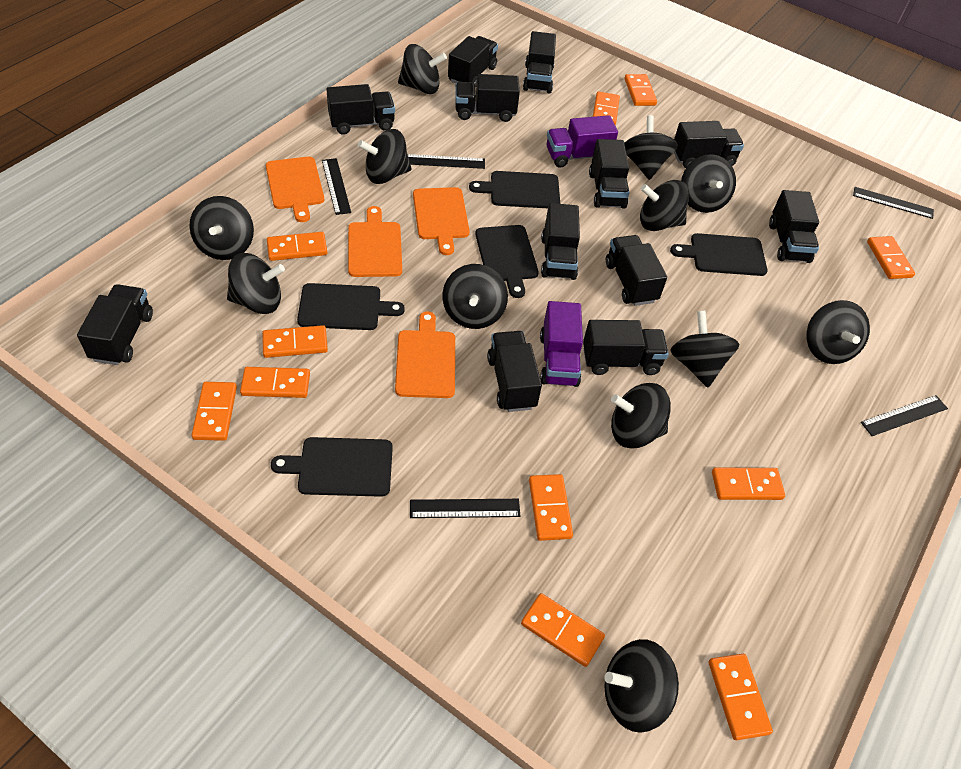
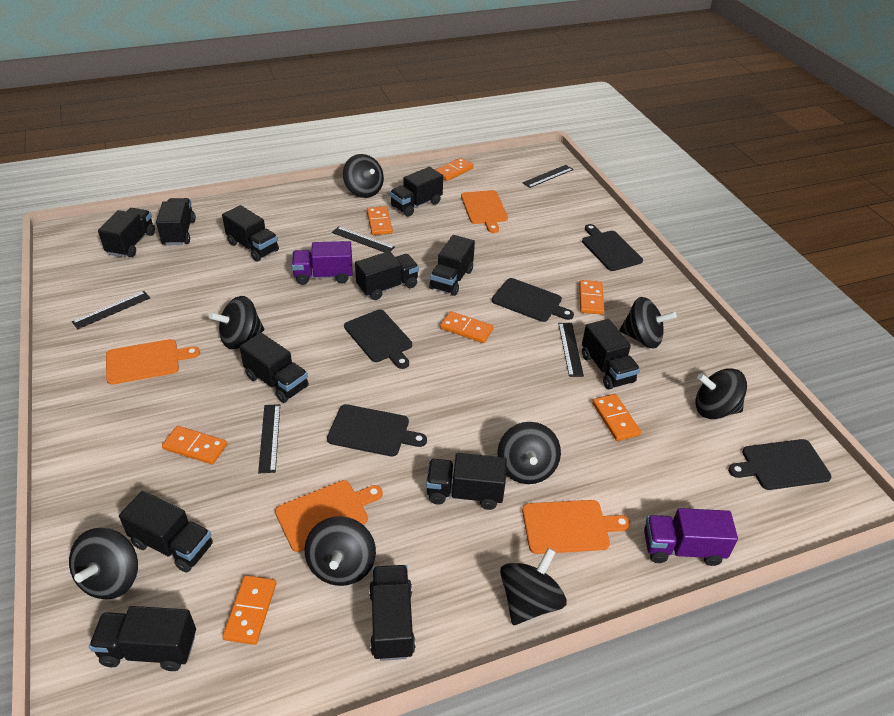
black spinning top: [189,196,254,260] [227,253,285,314] [358,129,412,184] [398,44,447,94] [443,264,508,329] [604,639,679,733] [611,383,671,449] [624,115,678,180] [640,180,689,231] [670,311,739,387] [681,154,736,213] [806,300,870,364] = 12 -> [69,528,138,600] [209,296,264,350] [304,516,376,586] [343,154,384,198] [497,422,561,484] [500,547,567,625] [619,297,677,348] [696,368,747,419] = 8
orange domino: [192,382,237,441] [240,367,310,398] [262,325,328,358] [267,232,327,261] [521,593,605,667] [529,474,573,541] [593,92,620,125] [625,74,657,106] [709,654,773,740] [712,468,785,500] [867,236,915,279] = 11 -> [162,426,227,464] [223,575,276,645] [367,206,393,235] [435,158,474,181] [440,311,494,343] [579,280,604,314] [592,394,641,441] = 7

